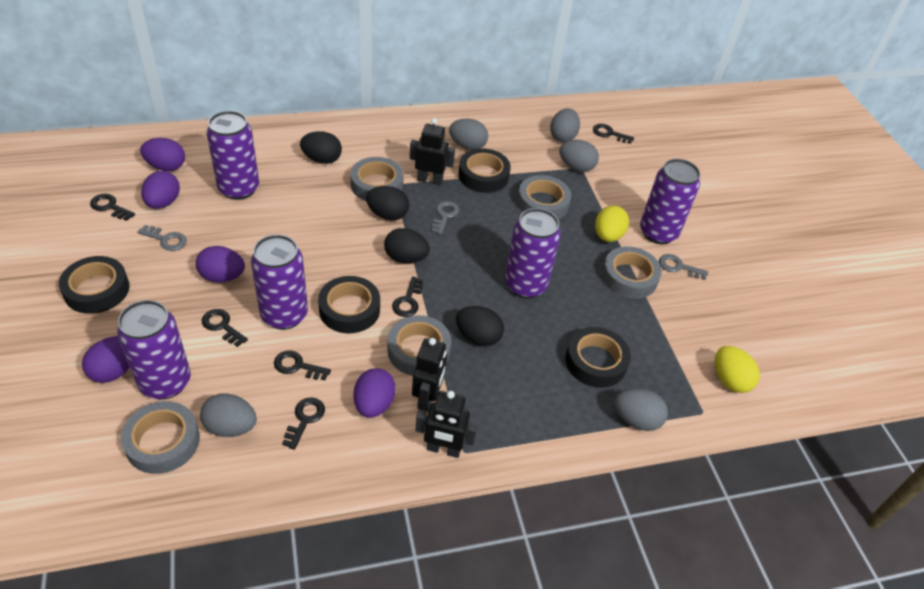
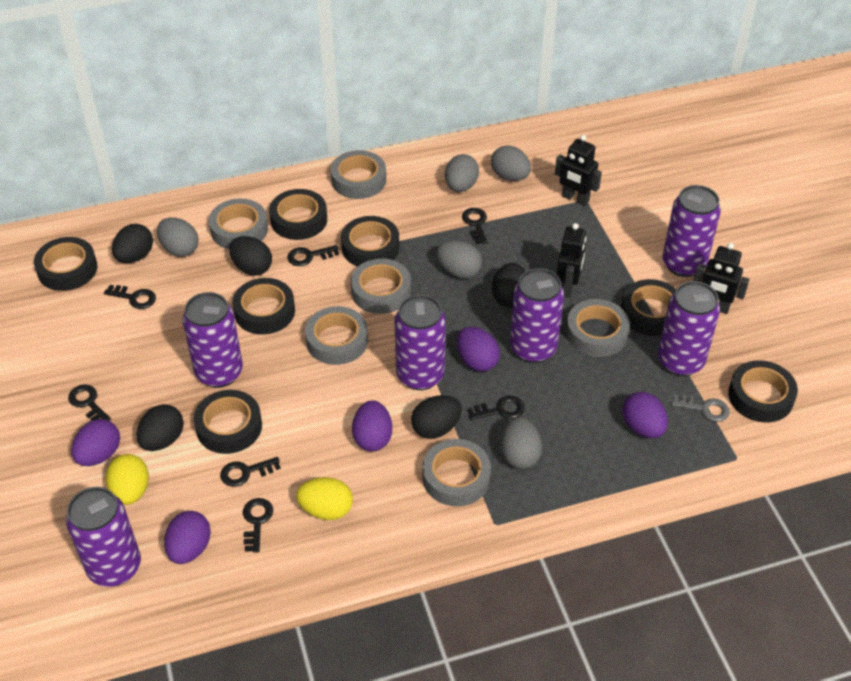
black egg: [300,131,342,164] [366,186,409,220] [384,228,430,263] [456,306,504,346] = 4 -> [112,224,153,263] [137,404,184,451] [229,236,272,276] [411,395,462,439] [492,263,525,307] = 5
black key: [90,194,135,221] [202,309,248,347] [274,350,331,380] [282,397,325,450] [392,277,423,317] [593,124,634,144] = 6 -> [68,384,111,421] [104,285,156,309] [220,457,281,487] [243,498,273,553] [287,245,339,266] [462,208,488,244] [467,396,525,420] = 7
black tape: [59,256,129,314] [318,276,380,333] [458,148,511,193] [565,327,631,388] = 4 -> [34,237,97,291] [194,390,262,454] [232,278,295,335] [269,189,327,240] [341,216,399,267] [621,279,676,336] [728,360,798,423] = 7
grey key: [137,225,187,251] [432,201,460,235] [659,254,708,280] = 3 -> [671,395,730,422] = 1
grey tape: [121,401,200,474] [350,157,404,201] [388,315,451,376] [517,175,571,219] [602,246,662,299] = 5 -> [209,198,268,249] [305,306,368,365] [331,150,386,199] [351,259,411,314] [422,439,491,506] [566,299,630,357] = 6
purple can: [117,300,191,399] [206,111,259,200] [251,235,308,330] [505,208,561,299] [640,159,700,244] = 5 -> [66,487,141,587] [182,292,243,388] [395,295,446,390] [510,268,564,363] [658,281,720,376] [662,185,721,277] = 6

